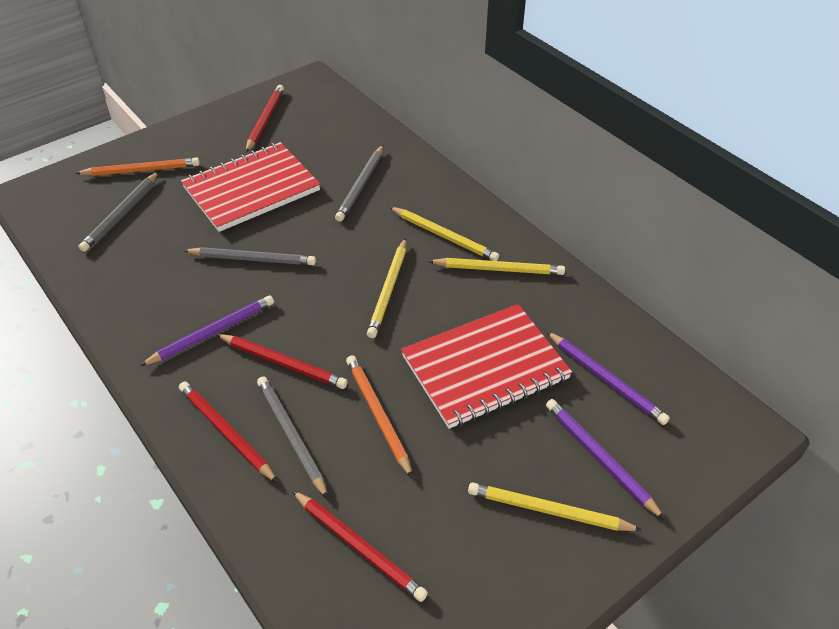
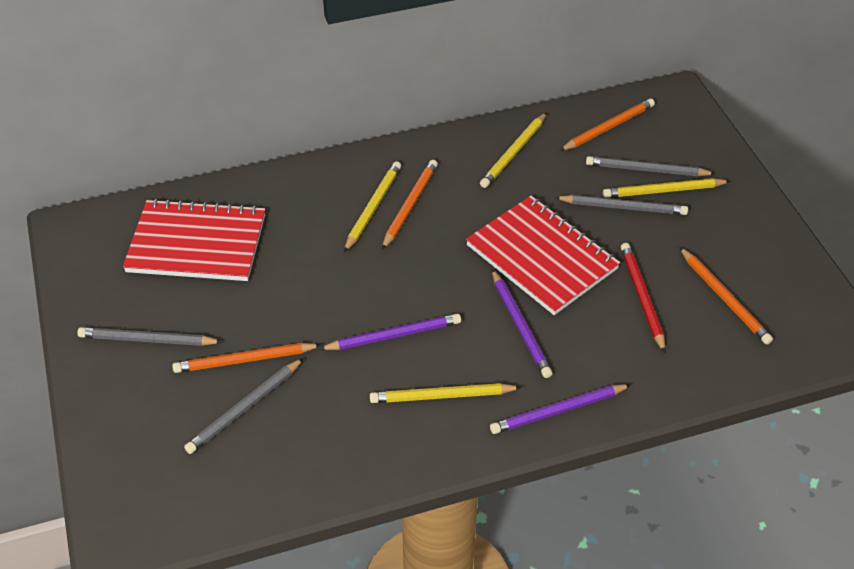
orange pencil: [75,157,200,176] [346,355,413,478] = 2 -> [172,343,321,373] [382,160,438,250] [560,98,655,151] [679,247,773,345] = 4
red pencil: [179,382,278,483] [216,334,348,389] [246,85,284,152] [292,490,428,602] = 4 -> [621,243,666,353] = 1

